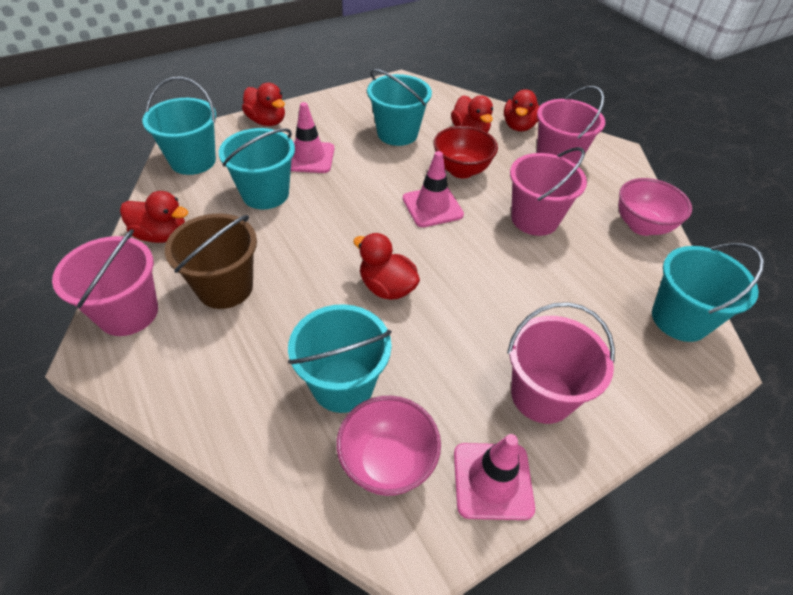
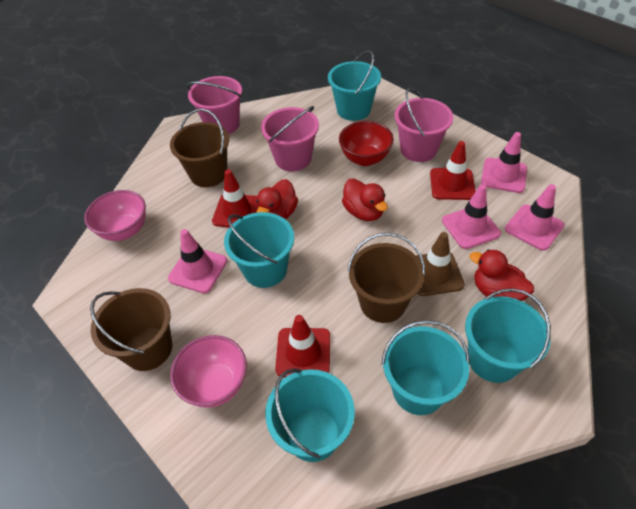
brown bucket: [165,214,257,309] = 1 -> [90,288,172,371] [170,109,229,187] [348,233,425,323] = 3
brown traffic cone: none = 0 -> [416,232,465,296] = 1
pink bucket: [52,229,158,336] [507,302,615,424] [510,147,587,236] [537,86,605,165] = 4 -> [186,76,242,134] [261,106,319,171] [394,88,453,162] = 3
pink traffic cone: [291,102,334,173] [403,151,464,227] [454,434,535,520] = 3 -> [168,229,227,293] [442,184,501,249] [481,132,527,193] [505,184,564,251] = 4
red duck: [120,191,188,243] [242,83,285,126] [353,233,420,300] [451,95,493,133] [504,89,540,131] = 5 -> [257,179,298,219] [342,178,388,221] [470,249,534,301] = 3
red traffic cone: none = 0 -> [212,169,258,227] [275,315,330,377] [430,141,476,200] = 3

